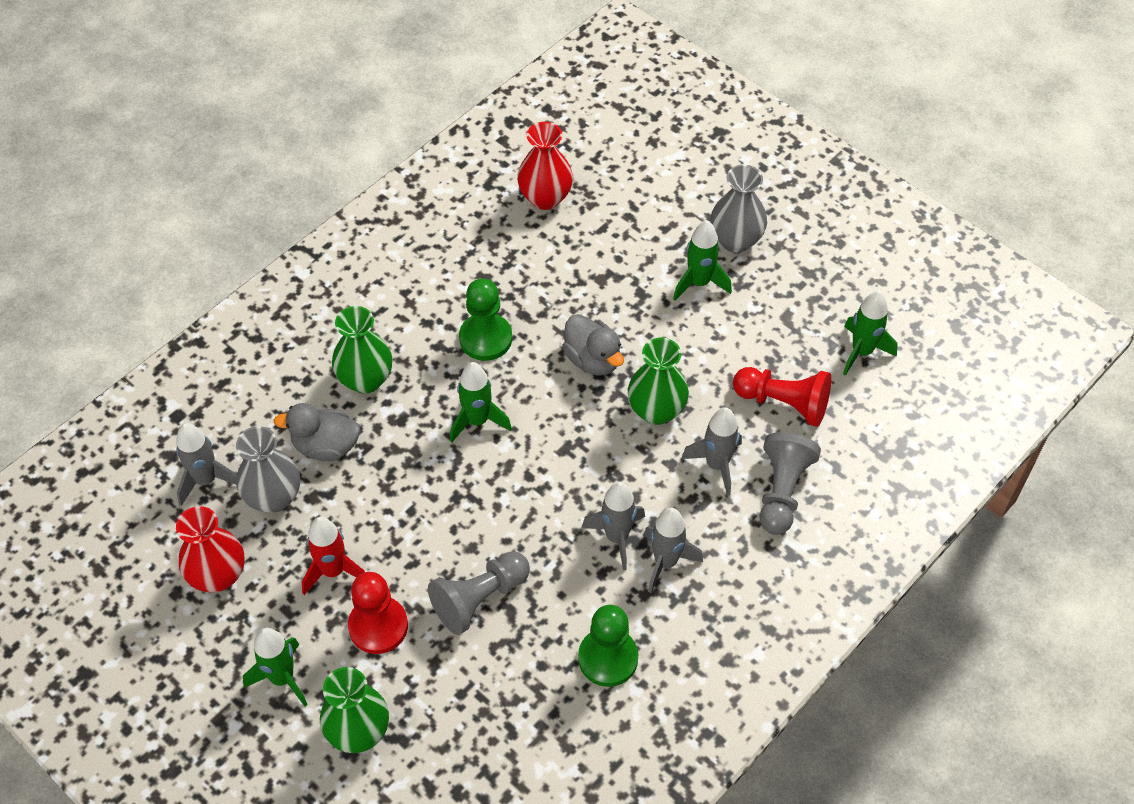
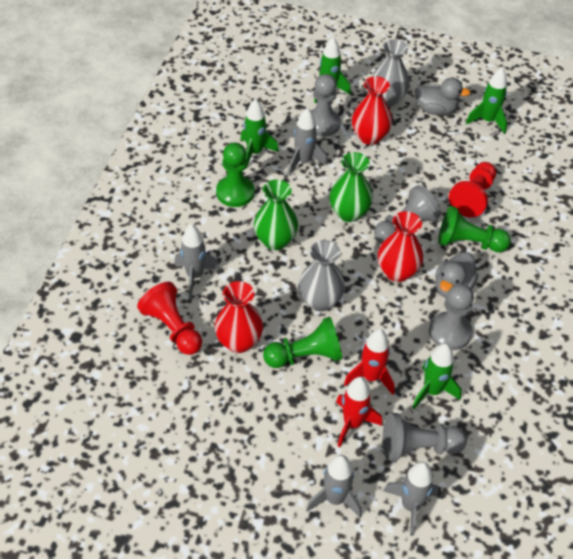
green pawn: [459,278,512,361] [578,605,638,687] = 2 -> [216,142,255,207] [263,317,342,368] [438,206,511,252] = 3
green vase: [320,667,389,753] [332,306,392,394] [628,337,689,425] = 3 -> [254,180,298,250] [329,152,373,222] = 2
grey pawn: [428,551,530,635] [759,432,821,535] = 2 -> [311,74,341,137] [374,185,441,243] [383,413,467,461] [429,284,474,350] = 4
red rocket: [302,517,365,595] = 1 -> [336,377,382,447] [344,329,395,395] = 2
red vase: [176,506,245,592] [517,122,573,210] = 2 -> [215,281,263,353] [352,76,392,145] [378,211,423,282] = 3

